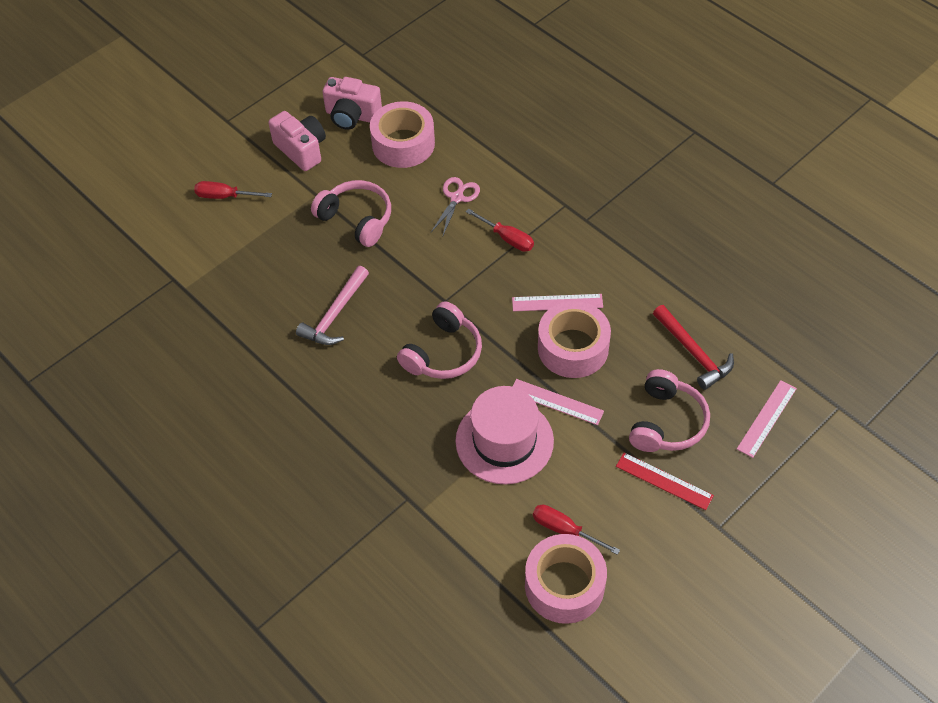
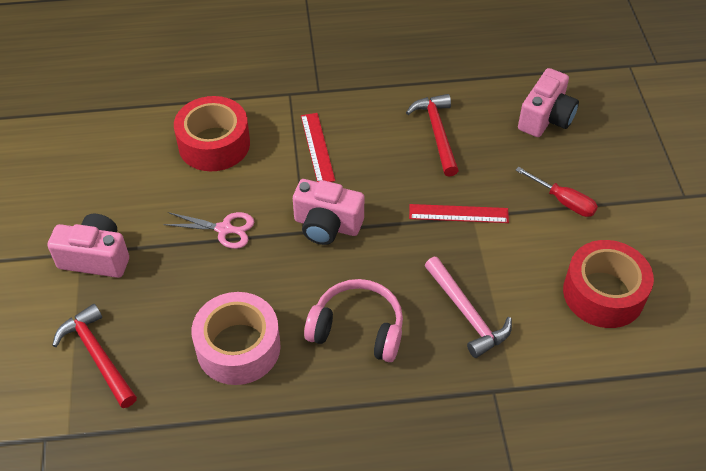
pink camera: [268,111,326,171] [323,77,382,130] = 2 -> [47,214,129,278] [293,179,364,245] [518,68,579,137] = 3
pink hat: [455,386,554,484] = 1 -> none = 0
pink headphones: [311,180,391,247] [397,301,482,379] [629,369,710,452] = 3 -> [304,279,403,362] = 1
pink ruler: [512,294,603,311] [512,379,604,425] [737,380,797,458] = 3 -> none = 0
pink tape: [370,101,435,168] [525,534,607,624] [538,301,611,378] = 3 -> [192,292,281,385] = 1
red hammer: [653,305,734,390] = 1 -> [52,304,137,408] [406,94,459,177] = 2
red ruler: [616,452,714,510] = 1 -> [301,113,335,182] [409,204,509,223] = 2
red screwdriver: [194,181,272,199] [465,208,534,252] [533,505,620,555] = 3 -> [515,167,598,217] = 1
red tape: none = 0 -> [174,96,250,171] [563,240,654,328] = 2

